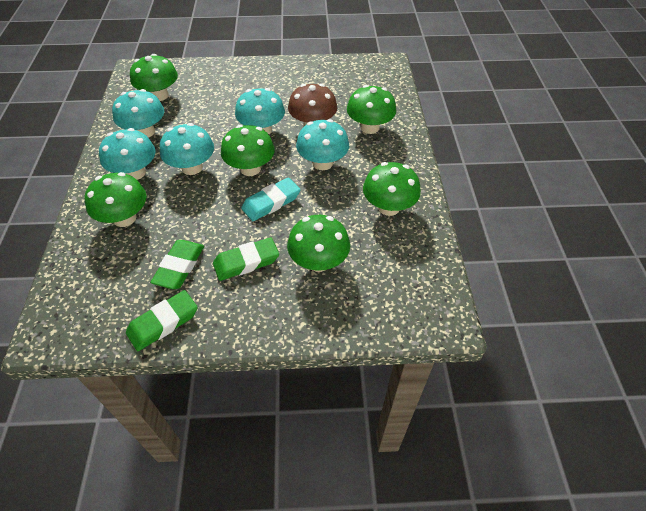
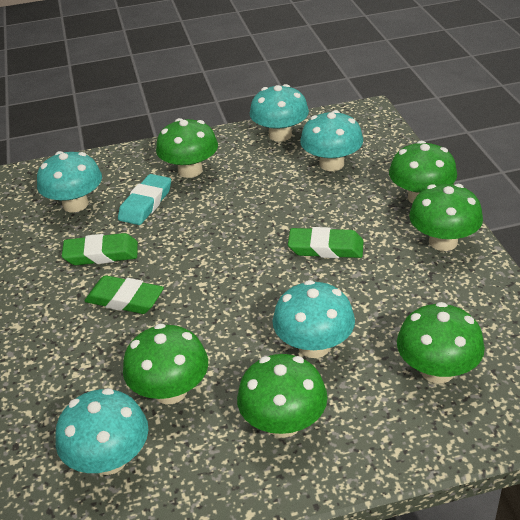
brown mushroom: [288,84,337,126] = 1 -> none = 0

